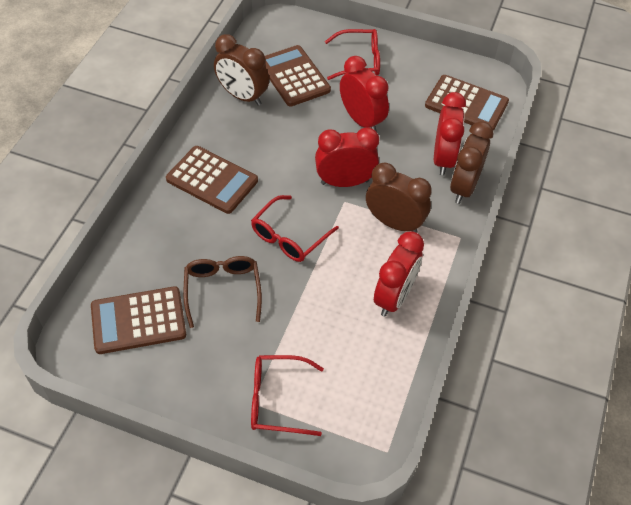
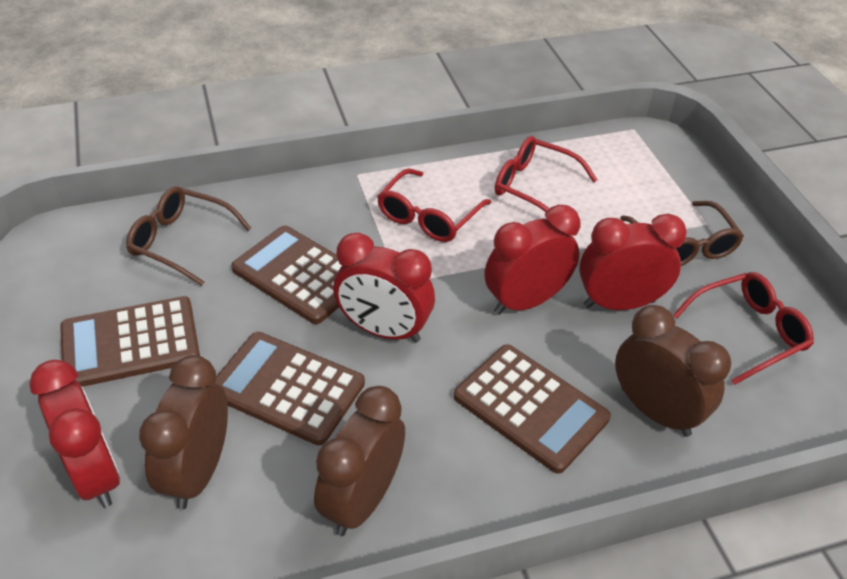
brown glasses: [183,256,262,328] = 1 -> [126,186,251,286] [620,201,744,266] = 2

